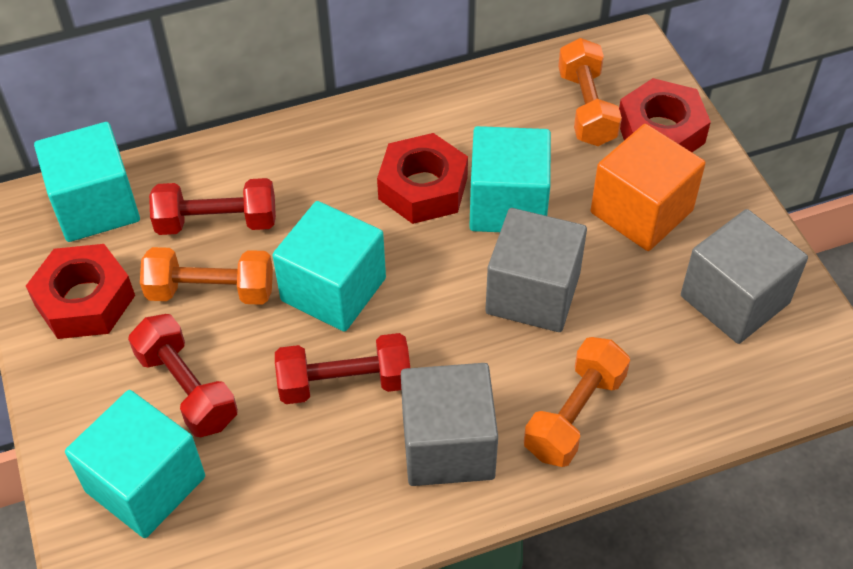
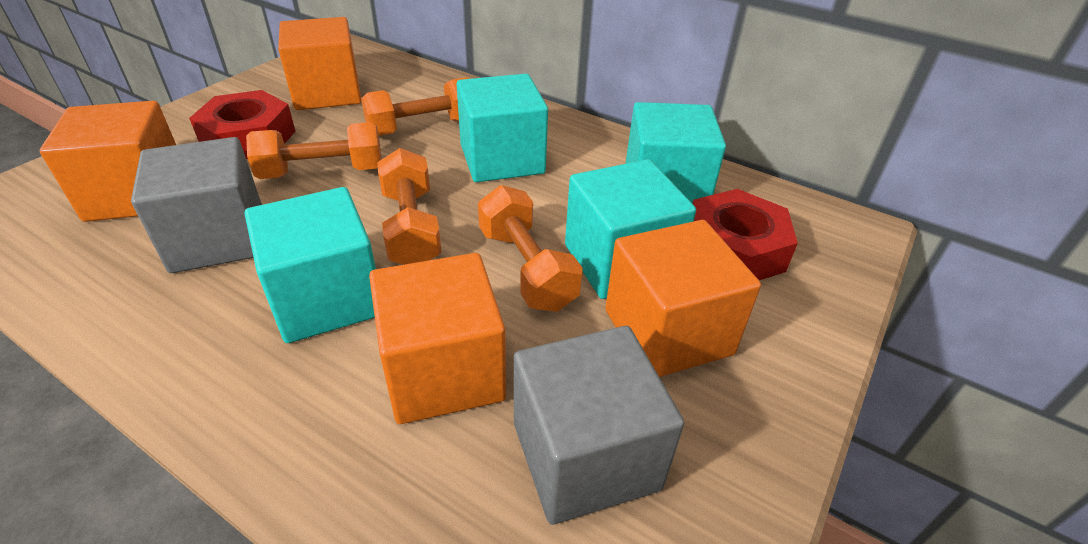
grey cube: [401,363,498,486] [485,208,587,332] [681,209,808,344] = 3 -> [131,137,262,273] [514,326,684,525] = 2
orange cube: [591,124,706,251] = 1 -> [40,101,176,222] [278,17,361,110] [369,253,506,424] [605,220,761,377] = 4
orange dumbbell: [140,247,273,305] [524,337,630,467] [558,38,622,146] = 3 -> [246,122,382,179] [361,77,469,135] [377,148,442,265] [478,185,583,312] = 4
red dumbbell: [128,314,238,437] [149,178,276,235] [275,333,410,404] = 3 -> none = 0
red nut: [26,244,135,339] [377,133,468,224] [619,78,711,152] = 3 -> [189,90,295,159] [692,189,798,280] = 2

